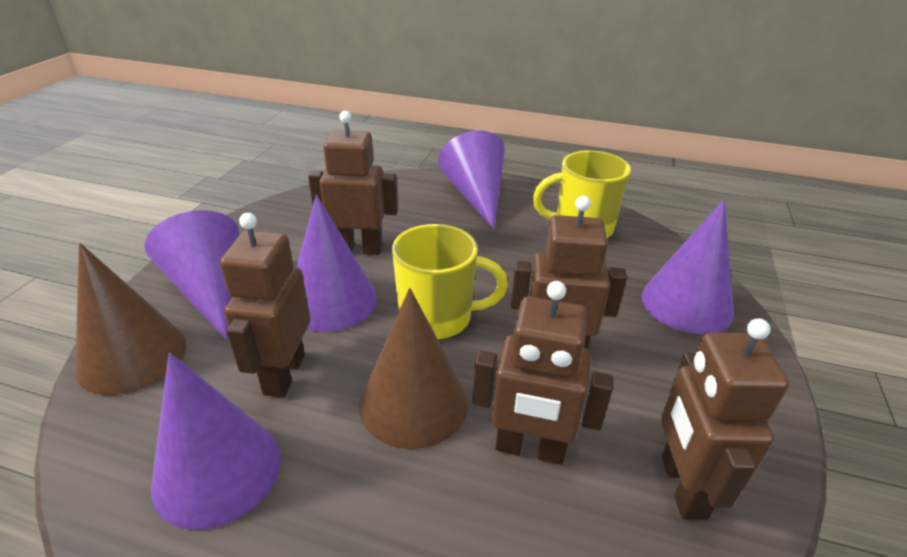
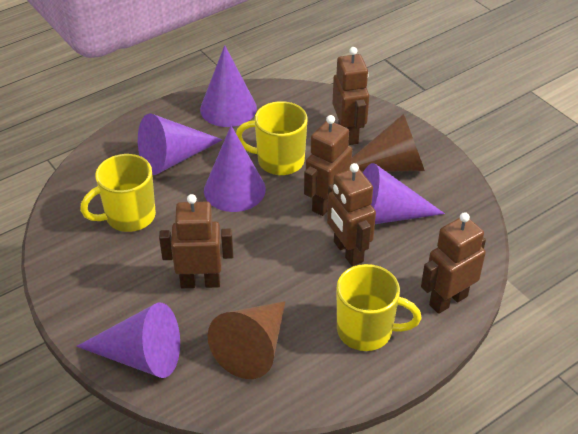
yellow mug: [392,224,508,339] [533,150,631,238] = 2 -> [80,154,156,232] [236,101,307,175] [337,264,422,351] = 3

